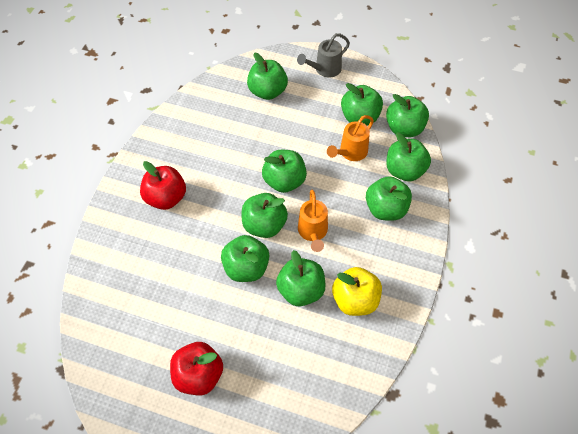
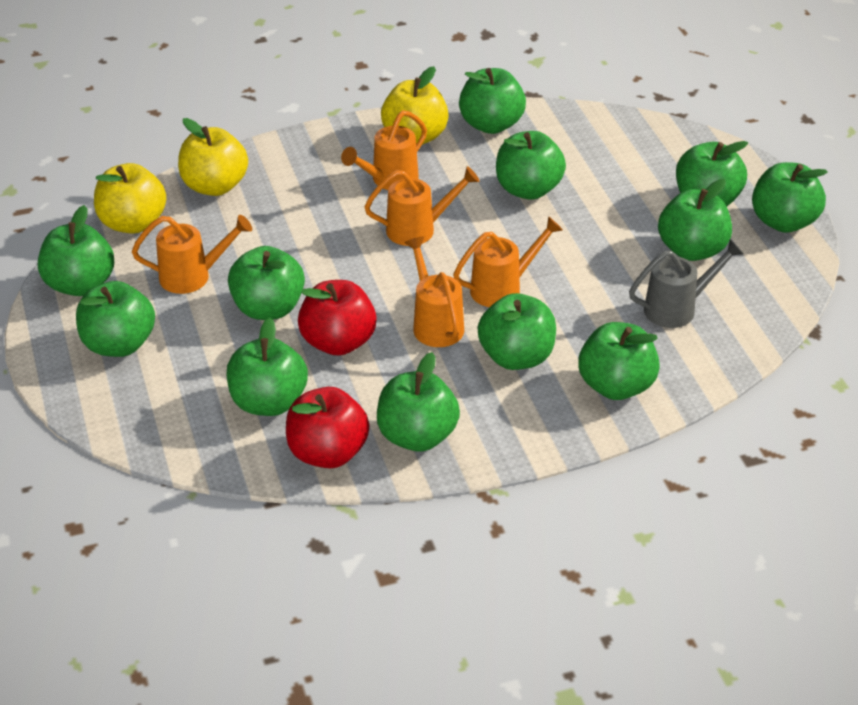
green apple: [221,235,269,282] [242,193,288,238] [247,53,288,100] [262,150,307,193] [276,250,326,306] [341,83,383,125] [366,176,412,220] [386,94,429,137] [386,133,431,181] = 9 -> [38,205,114,296] [76,281,155,357] [226,318,308,416] [228,246,305,320] [377,352,460,452] [459,68,526,134] [478,293,556,370] [496,131,566,200] [578,322,660,400] [658,179,732,261] [676,141,748,206] [752,162,828,233] = 12
orange watering can: [298,190,328,252] [327,115,374,161] = 2 -> [132,215,252,294] [341,110,427,190] [364,166,479,246] [404,236,464,347] [453,216,563,307] = 5
yellow apple: [332,267,382,316] = 1 -> [94,163,166,234] [178,118,248,196] [381,66,449,145] = 3

